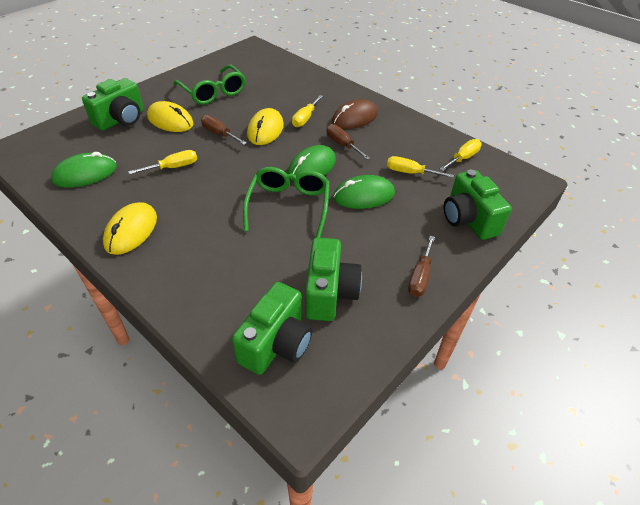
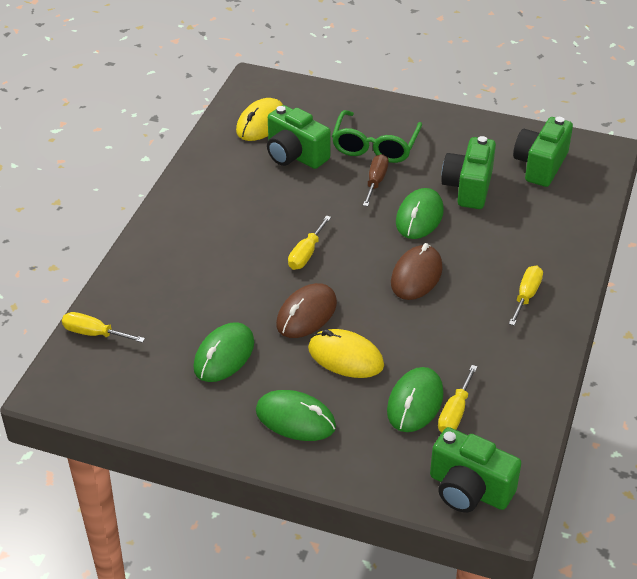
brown mouse: [332,99,378,129] = 1 -> [276,283,337,338] [391,243,443,300] = 2
brown screwdriver: [201,115,247,145] [326,124,370,160] [408,236,435,297] = 3 -> [363,154,388,206] = 1
green glasses: [174,65,246,105] [243,167,330,238] = 2 -> [332,110,422,163] = 1
green mouse: [51,152,117,188] [288,145,336,181] [333,175,395,209] = 3 -> [194,322,254,382] [256,390,336,441] [387,367,444,432] [396,188,444,239] = 4
yellow mouse: [103,202,157,255] [147,101,194,132] [247,108,284,145] = 3 -> [236,98,283,141] [308,329,384,378] = 2

